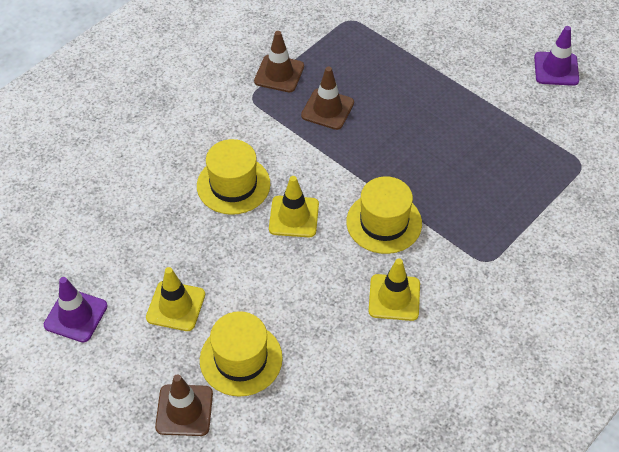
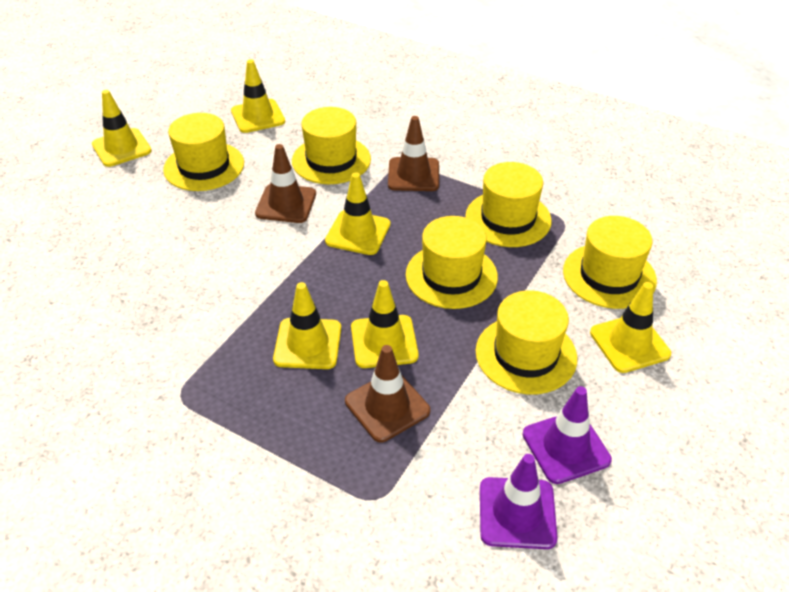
yellow hat: [197,139,270,215] [200,311,283,397] [346,176,422,254] = 3 -> [163,113,244,191] [292,107,371,184] [406,216,498,309] [465,162,552,247] [476,290,577,395] [563,216,657,309] = 6
yellow traffic cone: [146,267,205,331] [269,176,319,237] [369,258,420,321] = 3 -> [92,90,152,167] [231,59,285,133] [273,282,341,369] [325,173,390,255] [351,280,419,368] [590,282,671,373] = 6

